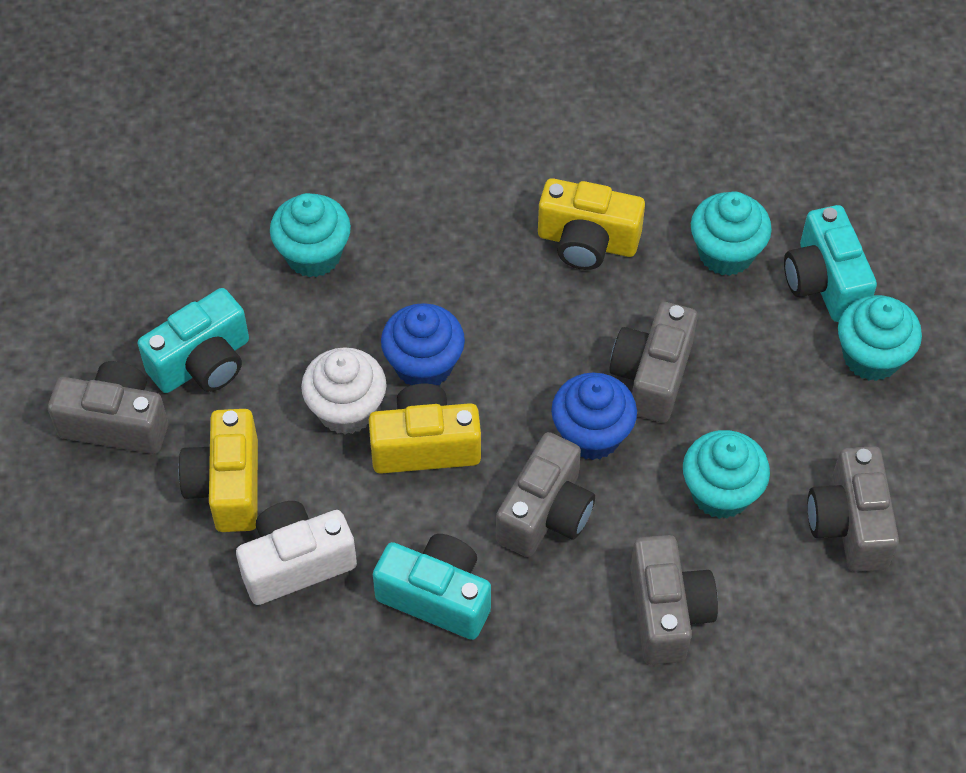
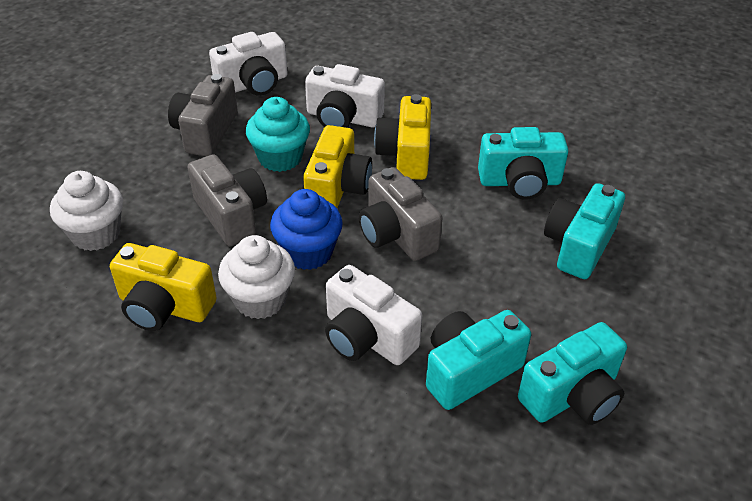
blue cupcake: [381,303,465,385] [551,373,637,460] = 2 -> [270,189,343,270] = 1
grey camera: [48,361,168,454] [496,432,595,557] [610,302,698,423] [630,535,718,665] [807,446,899,572] = 5 -> [168,74,238,156] [187,154,267,246] [359,167,442,261] = 3
turquoise camera: [138,288,249,393] [373,534,491,640] [784,205,877,322] = 3 -> [426,310,531,410] [478,127,568,200] [518,322,627,425] [544,183,625,279] = 4
turquoise cupcake: [270,193,351,277] [683,430,770,519] [691,192,772,276] [838,295,922,381] = 4 -> [246,97,310,172] = 1
white camera: [236,501,357,605] = 1 -> [209,32,288,96] [305,64,385,128] [325,265,422,365] = 3
white cupcake: [301,347,386,434] = 1 -> [50,171,123,251] [218,235,295,319] = 2

